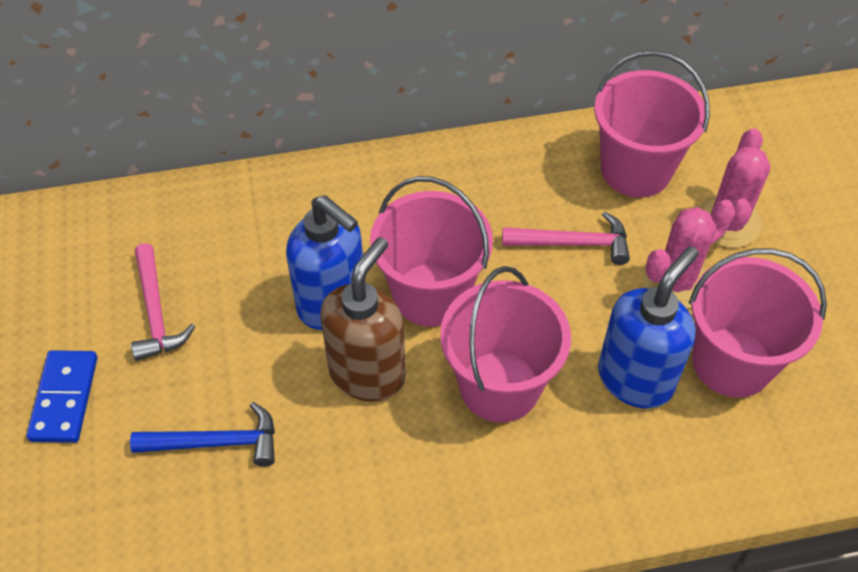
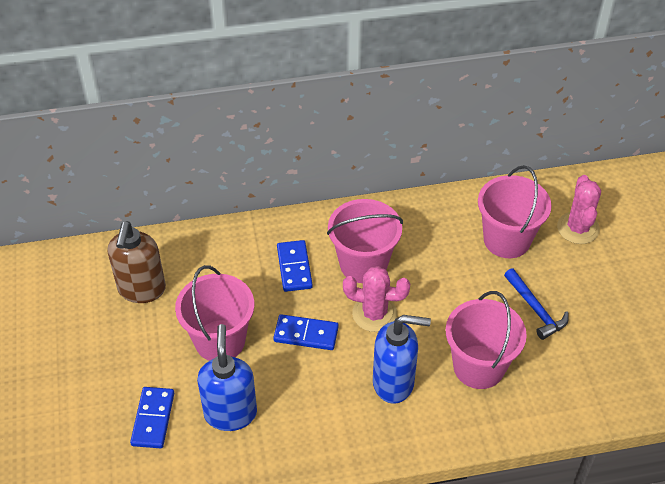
blue domino: [26,350,97,443] = 1 -> [130,387,174,448] [273,314,339,350] [277,240,313,292] = 3
pink hammer: [131,243,195,361] [502,212,630,265] = 2 -> none = 0

